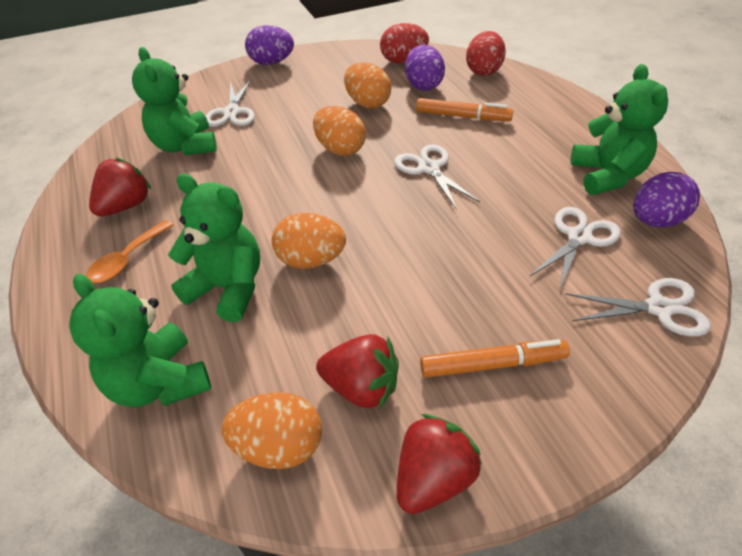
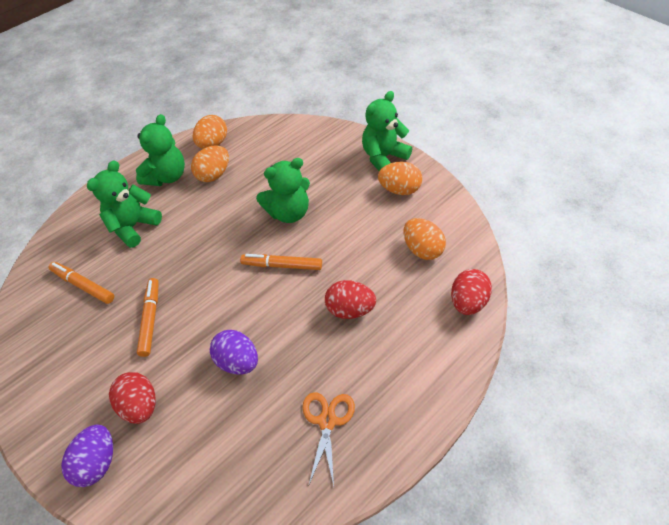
orange marker: [416,98,513,121] [420,339,570,378] = 2 -> [49,262,114,304] [137,278,159,357] [240,254,322,270] = 3
orange scissors: none = 0 -> [303,392,355,486] = 1
orange spoon: [86,220,174,283] = 1 -> none = 0
purple egg: [245,25,294,65] [405,45,445,91] [633,172,700,227] = 3 -> [61,424,113,487] [210,330,258,374] = 2
red egg: [380,23,429,63] [466,31,506,76] = 2 -> [109,372,156,424] [325,280,376,319] [451,269,492,315] = 3
red strawberry: [89,157,151,217] [316,334,399,409] [397,414,482,514] = 3 -> none = 0
white scissors: [205,80,255,127] [394,145,480,210] [530,207,621,291] [565,278,711,337] = 4 -> none = 0

